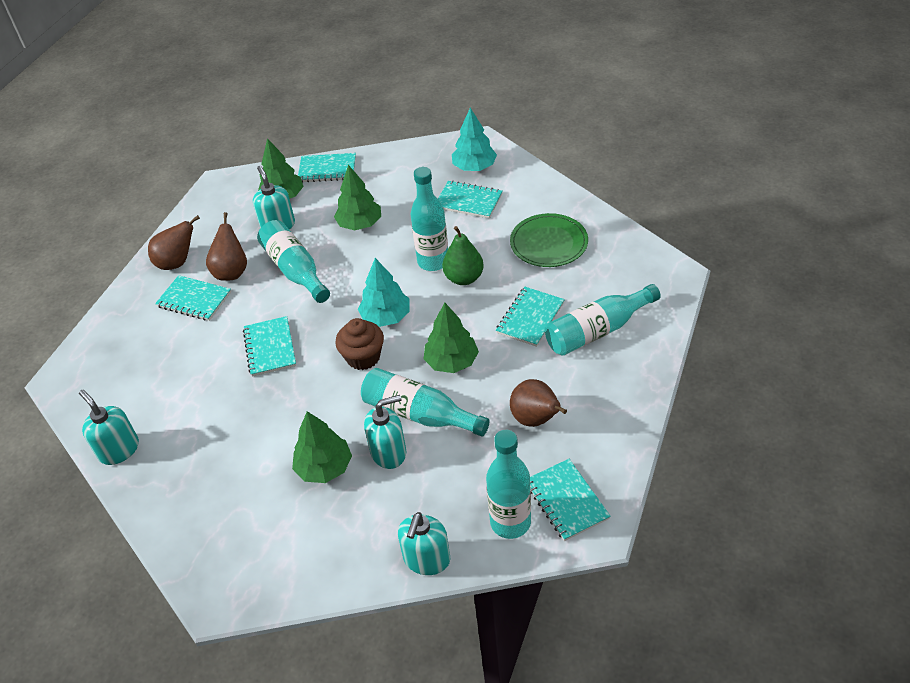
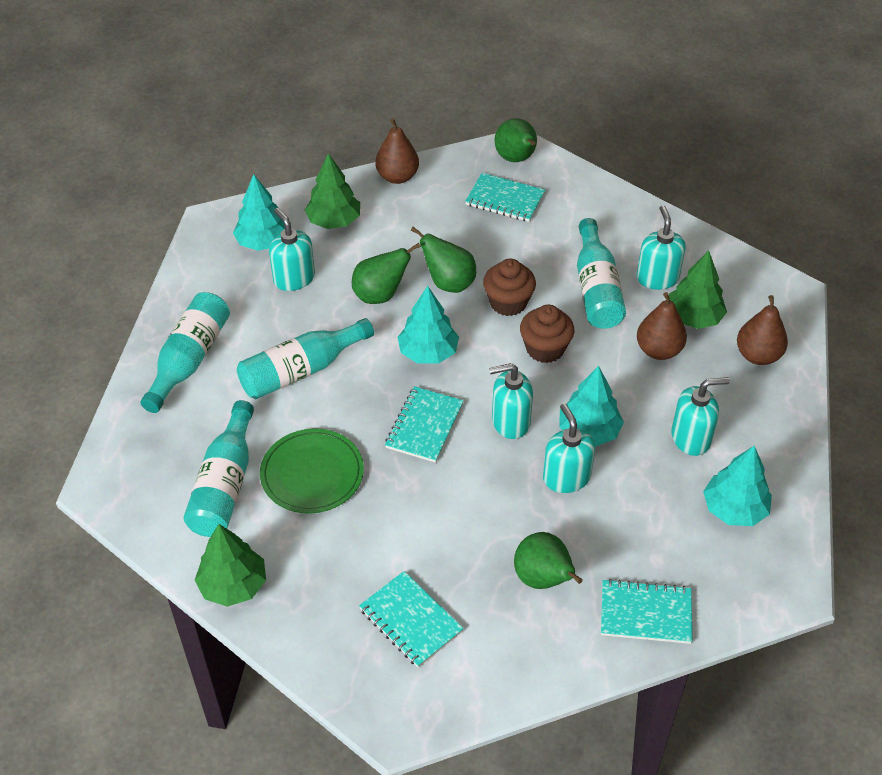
brown cupcake: [335,318,384,370] = 1 -> [483,259,536,316] [520,305,574,363] = 2
green pear: [442,226,484,285] = 1 -> [352,243,421,304] [411,227,476,293] [495,119,537,162] [514,532,583,589] = 4
green tree: [258,138,304,199] [292,411,352,483] [334,165,381,230] [424,303,479,373] = 4 -> [195,524,266,607] [305,153,360,229] [669,251,727,329] = 3
turquoise bottle: [257,220,330,303] [361,368,489,437] [411,167,448,271] [486,430,531,539] [545,284,661,356] = 5 -> [140,292,230,413] [184,400,254,537] [237,318,374,399] [577,218,626,329] = 4
turquoise notebook: [155,275,231,321] [243,316,296,377] [298,153,356,183] [438,180,502,219] [496,287,565,347] [530,459,610,541] = 6 -> [359,571,464,668] [385,386,464,463] [465,173,545,222] [601,579,692,644] = 4
turquoise soap dispenser: [79,390,139,465] [253,166,295,230] [364,395,406,469] [398,512,450,575] = 4 -> [269,208,315,291] [489,363,533,439] [543,403,595,493] [637,205,686,290] [671,377,730,456] = 5
turquoise tree: [358,258,410,327] [452,108,497,171] = 2 -> [233,174,285,251] [398,286,459,364] [559,366,624,446] [703,446,772,526] = 4

